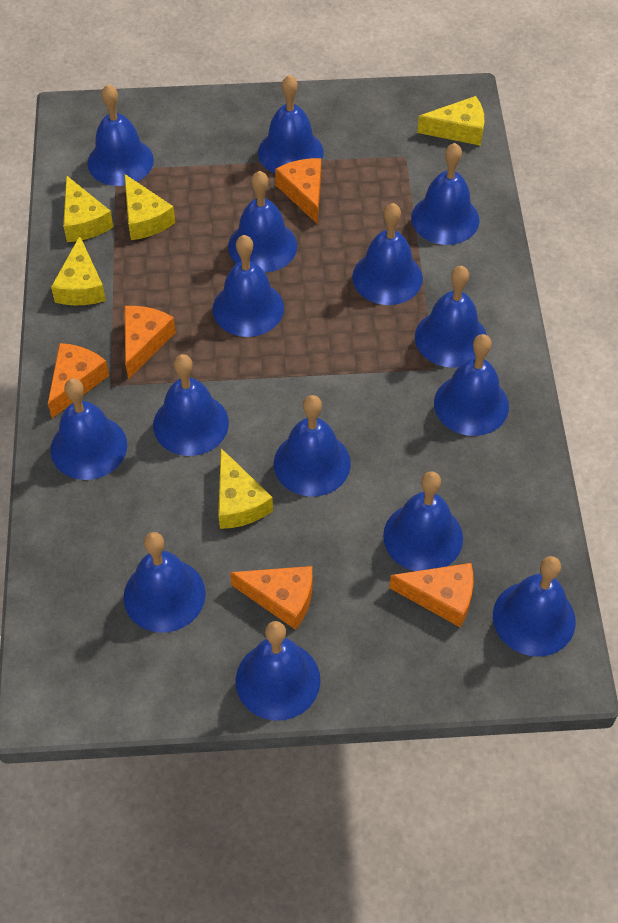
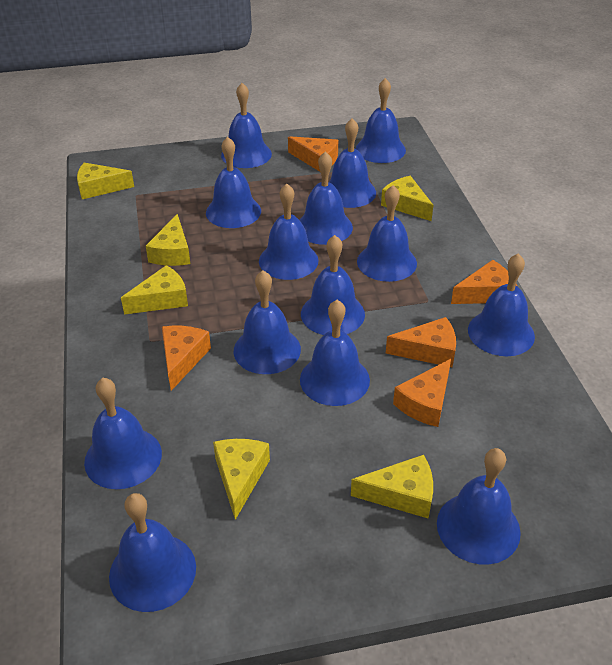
blue bell: [51,378,127,480] [88,84,154,186] [123,532,206,633] [153,354,229,456] [213,235,284,337] [228,171,297,273] [236,621,321,721] [258,75,324,173] [274,395,351,497] [352,203,423,305] [383,471,463,571] [411,143,480,245] [415,266,486,368] [434,334,509,436] [493,556,576,657] = 15 -> [84,378,162,489] [109,493,196,612] [206,137,261,228] [221,83,272,168] [234,270,301,374] [259,184,318,280] [300,151,353,245] [300,300,370,406] [301,235,365,335] [329,118,376,208] [356,78,406,163] [357,185,417,282] [437,448,521,565] [468,253,535,356] = 14
yellow cheese: [51,236,106,305] [63,175,113,242] [124,174,176,240] [218,448,273,529] [417,96,484,146] = 5 -> [77,163,134,199] [121,265,188,314] [146,214,190,266] [213,439,270,520] [351,455,433,518] [381,176,433,221] = 6

